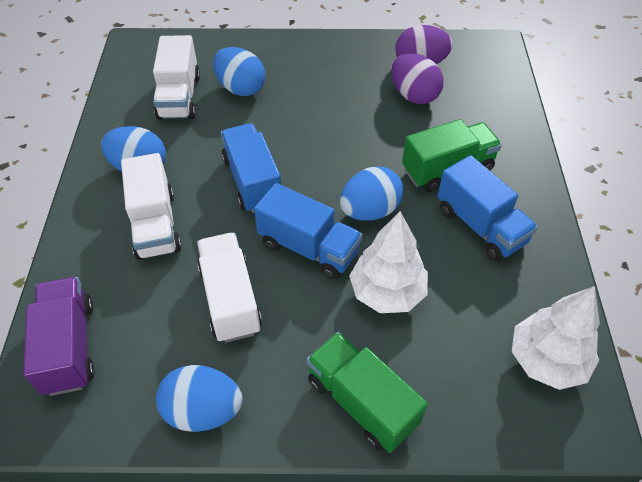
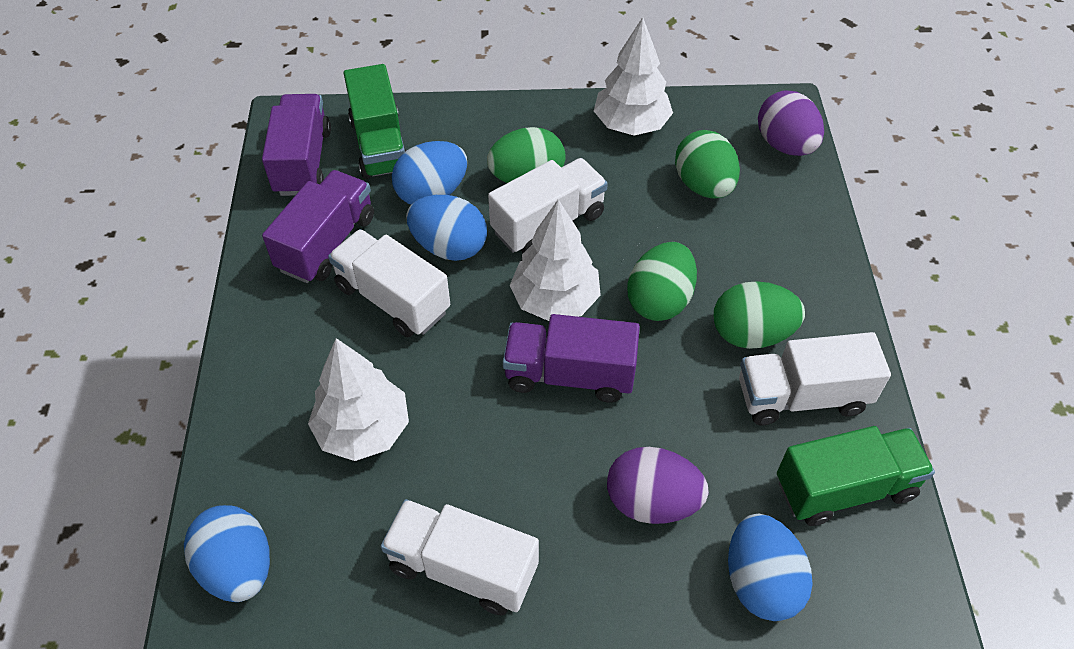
blue truck: [221,123,281,213] [254,183,362,279] [437,155,538,261] = 3 -> none = 0
green egg: none = 0 -> [487,127,566,183] [627,242,697,321] [675,130,740,199] [713,281,805,349] = 4
purple truck: [23,277,95,396] = 1 -> [262,94,331,196] [262,170,374,283] [503,314,640,403] = 3
white tree: [349,211,428,313] [512,286,600,390] = 2 -> [308,338,409,461] [510,200,601,321] [594,17,673,136] = 3
white truck: [121,153,181,260] [153,35,200,120] [197,232,262,343] = 3 -> [328,229,450,337] [381,499,539,616] [488,158,608,253] [739,332,891,425] = 4

